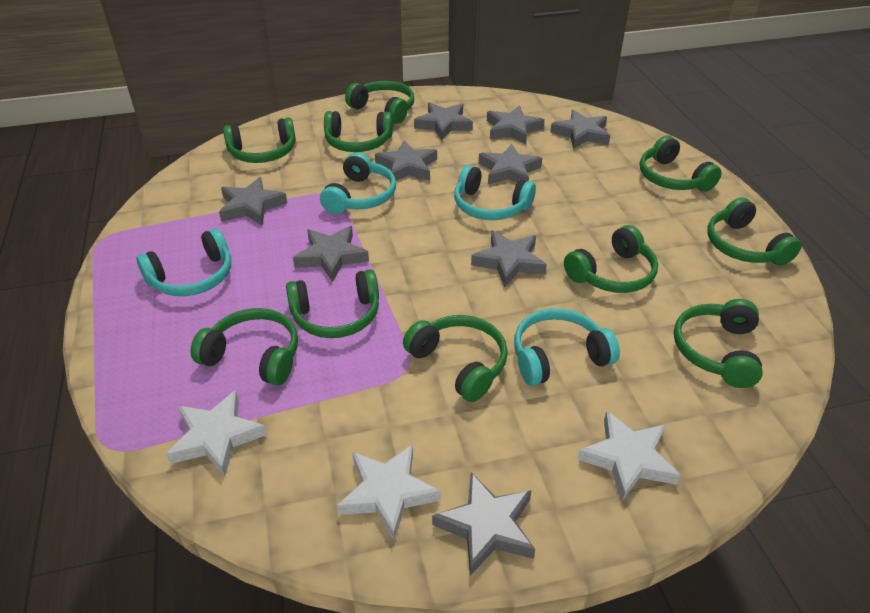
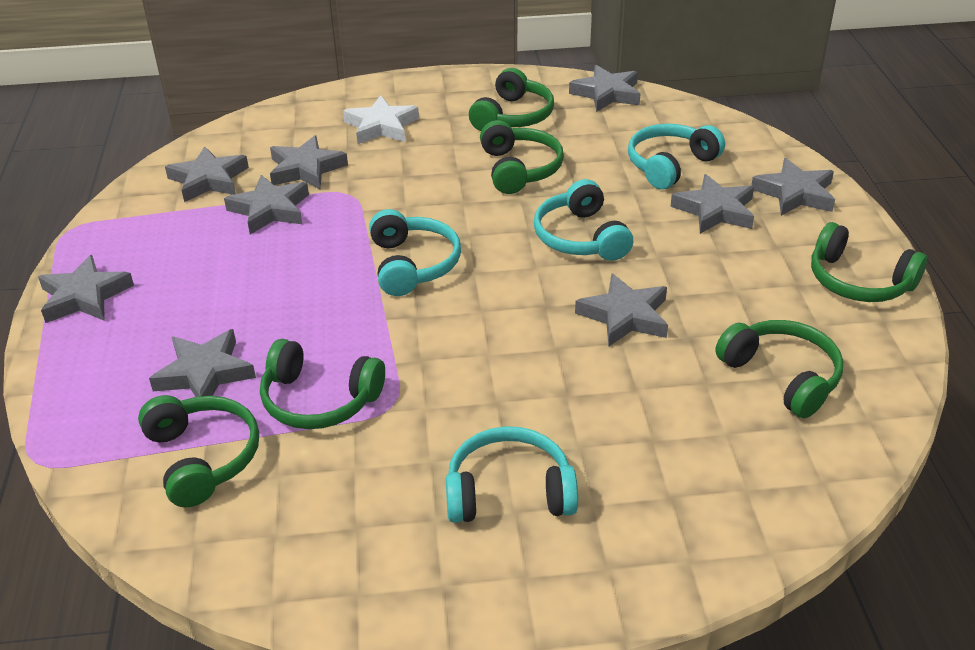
green headphones: [191,308,298,386] [223,117,296,163] [286,270,379,338] [324,111,393,152] [345,81,414,124] [403,315,508,402] [564,225,658,293] [640,135,722,192] [674,299,763,388] [707,197,801,266] = 10 -> [138,395,259,507] [260,339,385,429] [469,68,554,131] [480,120,564,194] [715,320,844,418] [811,222,927,302] = 6
white star: [166,390,267,476] [337,444,440,541] [577,411,680,501] = 3 -> [343,95,419,144] = 1

